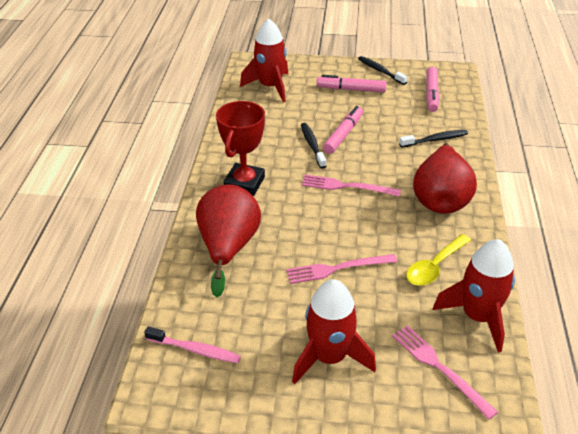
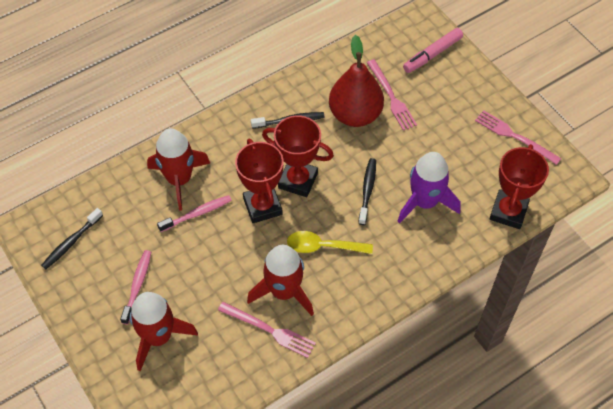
pink marker: [317,75,387,92] [323,106,363,154] [426,67,439,112] = 3 -> [403,28,463,73] = 1
pink toothbrush: [144,327,241,363] = 1 -> [120,250,151,325] [157,195,232,232] = 2
purple rocket: none = 0 -> [397,152,461,224] = 1
red pear: [196,184,261,298] [413,143,477,214] = 2 -> [329,35,384,127] = 1
red trophy: [216,101,265,196] = 1 -> [235,139,284,223] [262,115,334,197] [489,144,549,229] = 3

